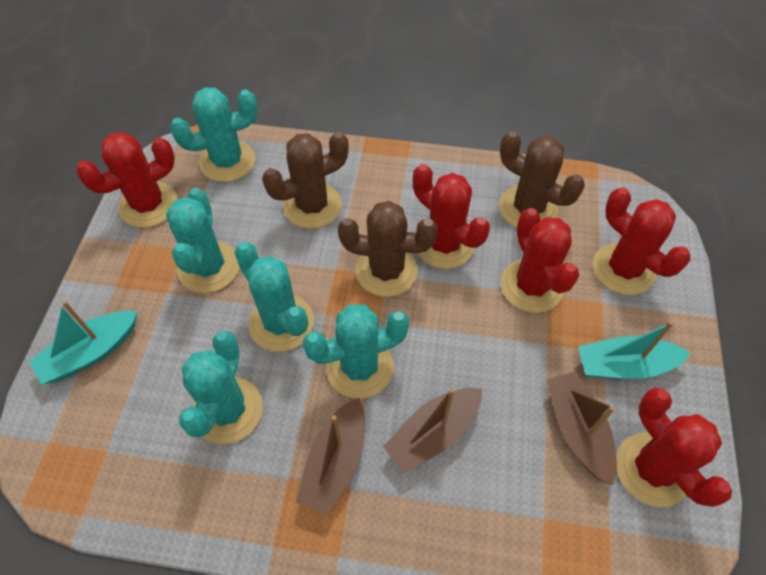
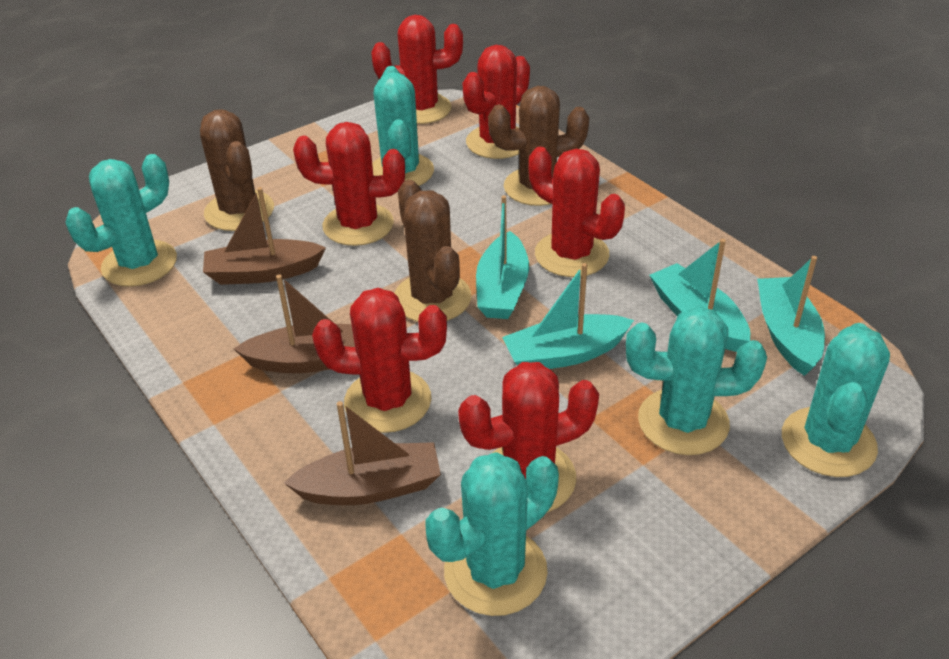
red cactus: [76,132,177,228] [413,164,490,269] [501,208,579,313] [593,187,690,295] [616,387,732,507] = 5 -> [293,122,405,246] [312,288,447,433] [371,15,463,124] [458,362,599,513] [463,45,530,159] [529,147,625,277] = 6
turquoise boat: [29,301,138,384] [578,321,691,379] = 2 -> [476,195,529,319] [502,263,634,369] [649,239,750,352] [757,256,825,376] = 4

